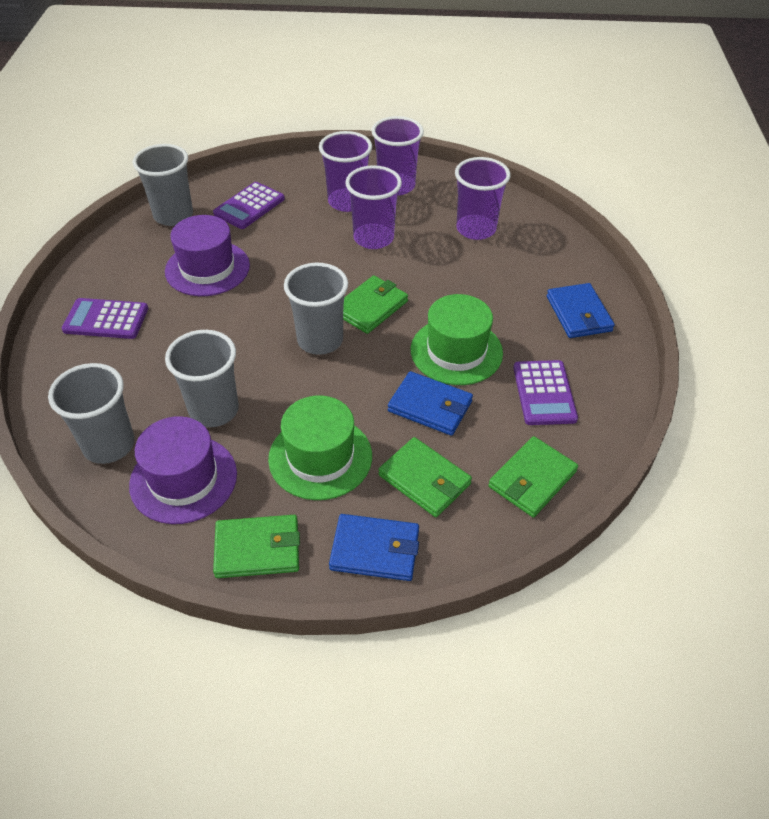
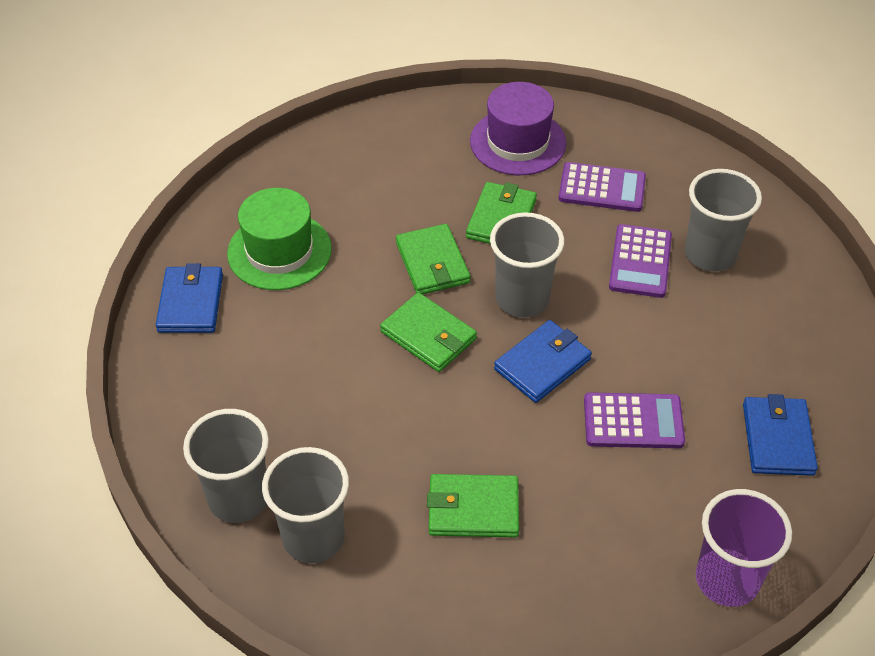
green hat: [268,396,372,500] [411,294,503,385] = 2 -> [227,188,332,290] = 1
purple cup: [319,131,372,212] [345,165,402,249] [372,116,424,196] [455,157,510,240] = 4 -> [696,489,792,607] = 1
purple hat: [129,416,237,524] [165,215,250,296] = 2 -> [470,82,566,175] = 1

